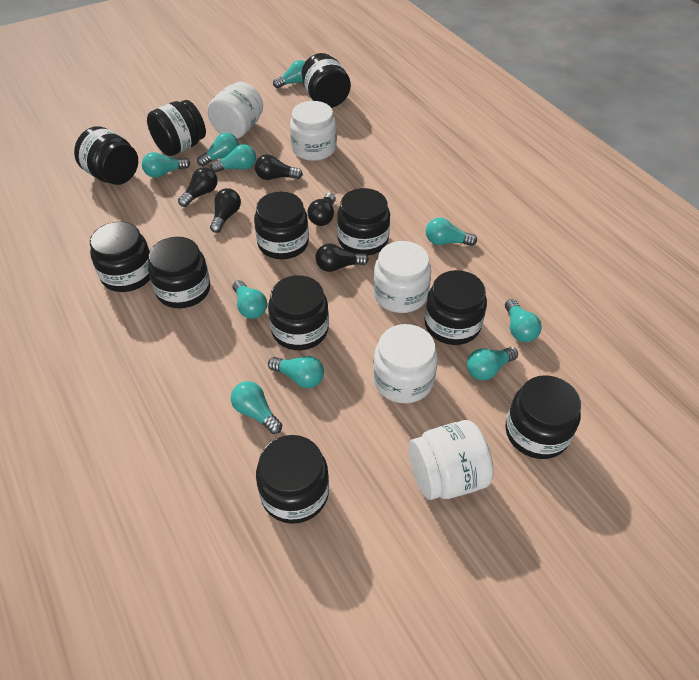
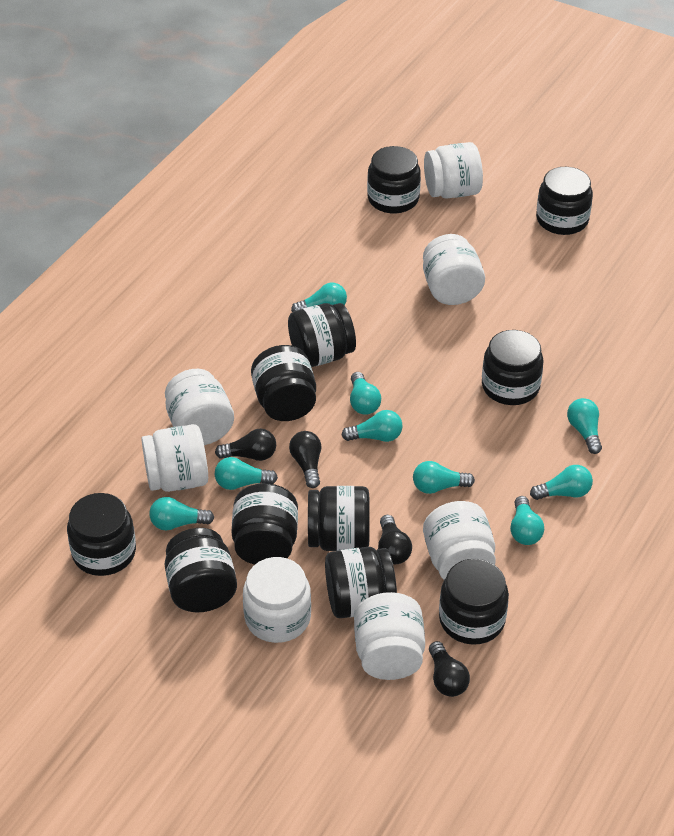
black light bulb: [178,167,218,207] [210,188,241,233] [255,154,303,180] [308,193,336,226] [316,244,369,272] = 5 -> [215,428,276,461] [289,431,321,488] [378,515,412,564] [429,641,470,697] = 4
turquoise light bulb: [142,152,190,178] [197,132,239,166] [210,144,256,173] [231,381,282,434] [233,280,267,319] [268,356,324,388] [273,60,305,88] [426,218,477,246] [467,347,518,380] [505,299,542,342] = 10 -> [149,497,214,531] [215,457,278,490] [291,283,347,312] [341,410,403,442] [350,372,381,415] [413,461,475,494] [510,496,544,545] [530,465,593,500] [567,398,602,454] = 9
white jar: [207,82,263,139] [290,101,337,161] [373,241,431,313] [373,324,438,403] [409,420,493,500] = 5 -> [141,424,208,492] [165,369,234,445] [243,557,311,643] [354,592,425,680] [423,234,485,305] [423,501,496,580] [424,142,483,198] = 7

